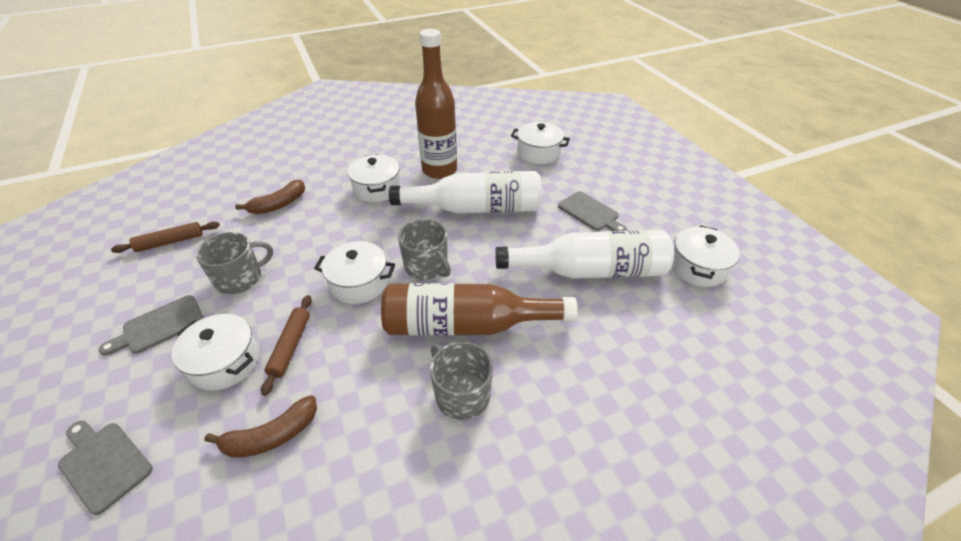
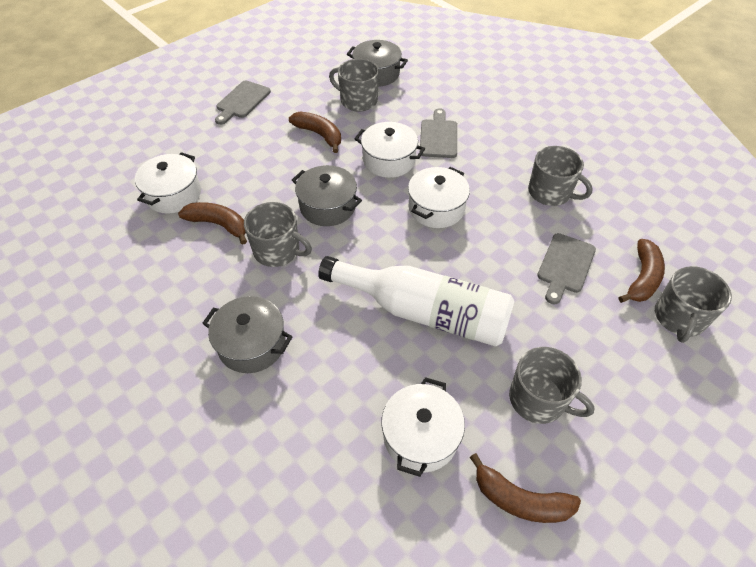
brown banana: [204,395,317,458] [235,180,305,214] = 2 -> [178,202,247,245] [289,111,341,153] [470,453,581,523] [619,239,665,303] = 4
brown bottle: [381,283,578,335] [415,29,457,179] = 2 -> none = 0
brown rolling pin: [111,222,220,253] [261,295,312,396] = 2 -> none = 0
grey mug: [196,232,273,294] [398,219,451,280] [430,342,493,420] = 3 -> [244,202,312,267] [329,59,379,112] [509,347,595,424] [528,146,593,206] [655,266,732,343] = 5
grey pot: none = 0 -> [202,296,292,373] [292,165,362,226] [347,40,408,87] = 3
white bottle: [389,171,542,214] [495,230,674,279] = 2 -> [318,256,514,347] = 1
white pot: [172,314,259,391] [314,241,395,304] [347,154,401,202] [511,122,570,164] [672,225,740,287] = 5 -> [135,152,201,214] [355,122,425,178] [381,377,465,477] [408,167,470,228] = 4

